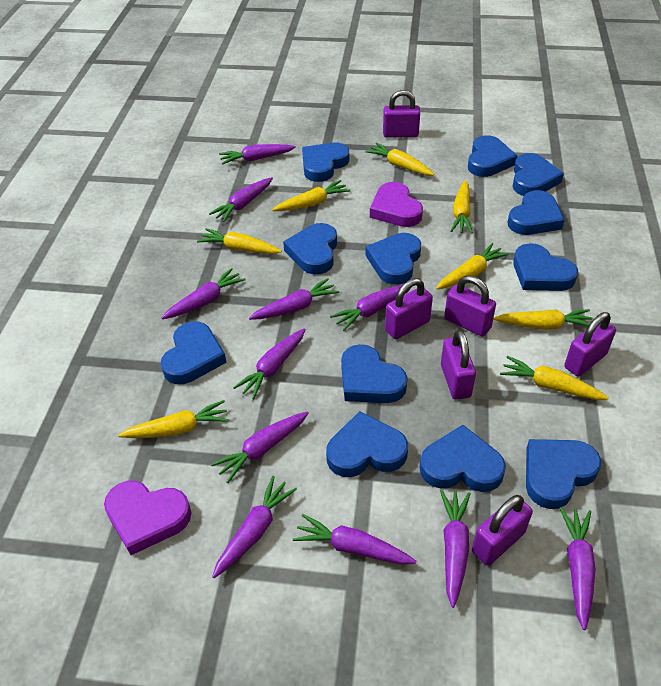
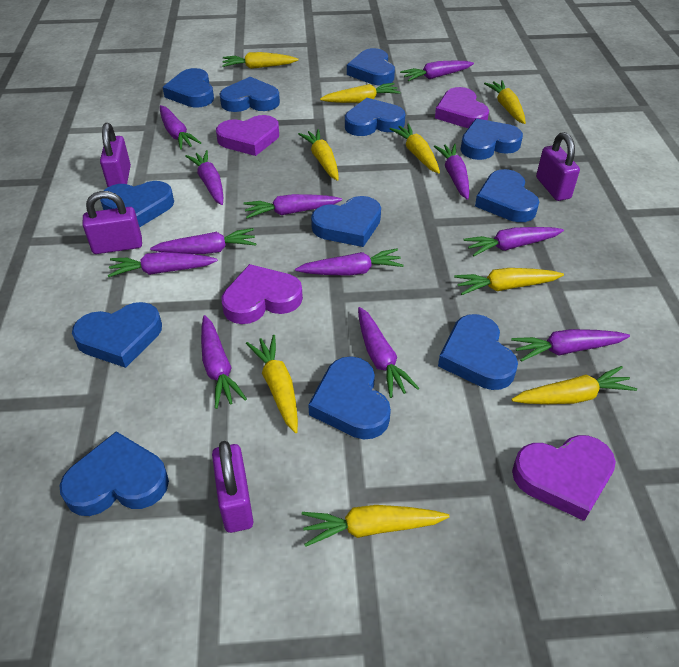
purple carrot: [162,268,246,319] [209,177,273,222] [211,411,309,483] [212,476,297,578] [219,144,296,165] [233,328,306,399] [249,278,339,320] [293,514,416,565] [330,285,412,331] [440,490,471,608] [560,507,596,630] = 11 -> [108,252,218,277] [150,228,256,254] [160,105,201,150] [185,150,223,205] [201,315,247,409] [244,194,342,218] [295,248,404,276] [358,307,419,398] [400,61,474,81] [434,144,469,200] [464,227,564,256] [511,329,630,362] = 12
purple heart: [104,481,192,555] [370,182,423,227] = 2 -> [216,115,279,156] [221,264,303,324] [435,87,489,128] [512,435,616,521] = 4
purple padlock: [383,90,420,138] [385,278,433,339] [441,330,476,400] [444,276,496,337] [472,495,533,566] [564,312,616,376] = 6 -> [82,191,142,254] [100,123,131,187] [212,441,253,533] [536,132,580,201] = 4
yellow carrot: [118,400,229,438] [197,228,282,254] [272,180,350,211] [365,142,434,175] [436,243,509,290] [451,180,473,234] [493,309,592,330] [500,356,609,400] = 8 -> [222,52,298,69] [246,335,298,433] [298,129,339,181] [302,505,450,547] [320,83,401,103] [389,124,440,173] [454,268,564,295] [484,80,526,124] [511,366,637,404] = 9

